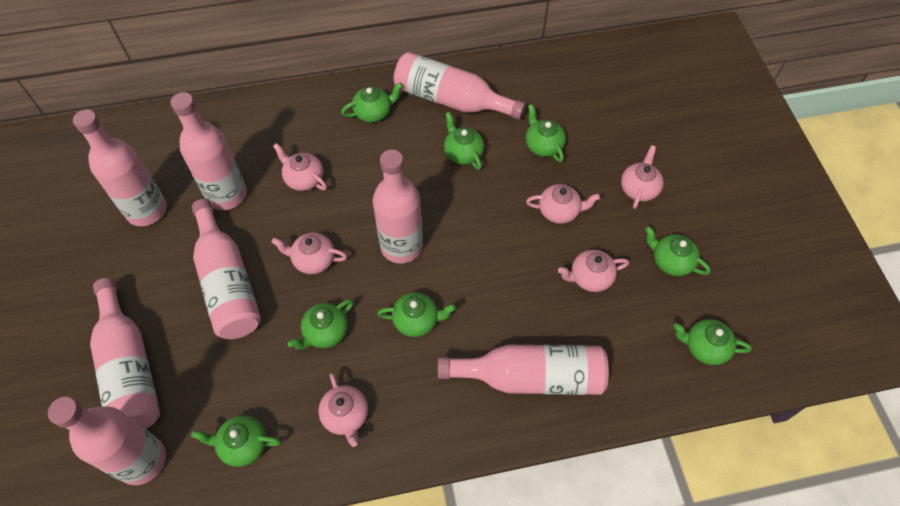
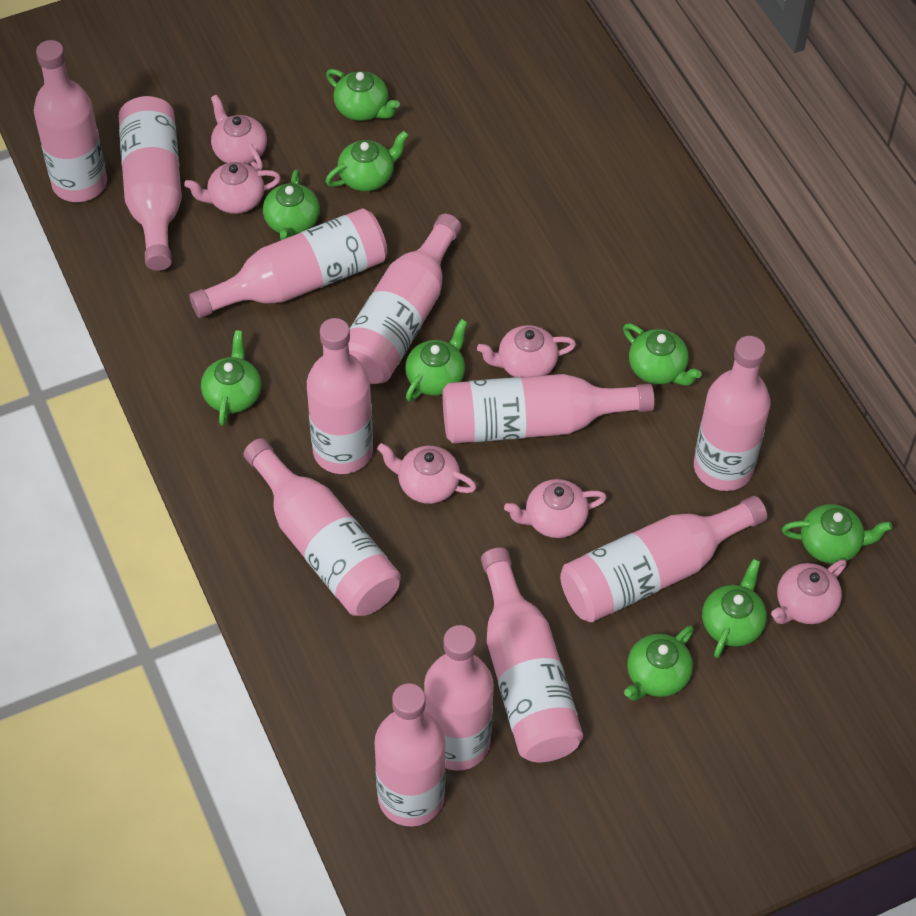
green teapot: [191,415,281,467] [288,299,354,350] [341,83,403,123] [377,292,456,337] [444,112,484,170] [526,104,566,162] [645,226,710,276] [674,319,752,365] = 8 -> [201,330,262,426] [263,169,320,240] [325,131,409,191] [326,69,400,121] [405,319,468,402] [623,323,702,385] [624,625,694,701] [702,559,767,658] [782,504,892,564] = 9
pink bottle: [48,397,166,485] [73,110,167,226] [90,278,160,429] [170,92,247,210] [192,199,261,339] [373,149,423,264] [394,52,526,120] [438,345,609,395] = 8 -> [34,40,107,202] [119,96,182,271] [189,208,387,318] [243,438,401,616] [307,318,373,474] [348,214,461,384] [374,683,446,826] [424,625,494,771] [443,374,655,444] [481,548,583,762] [560,496,767,623] [694,336,770,491] = 12

